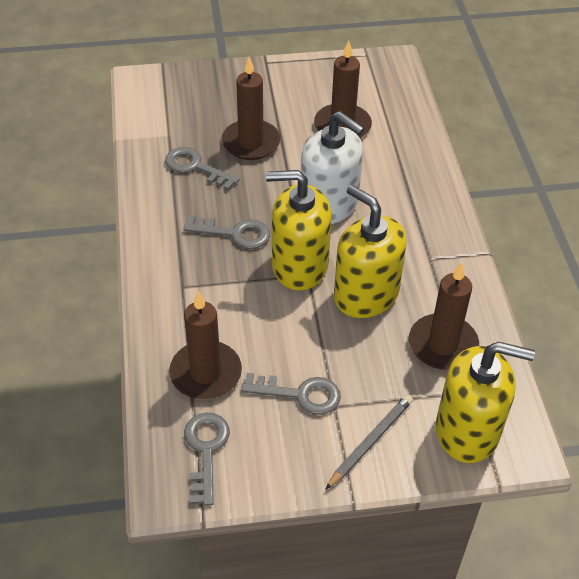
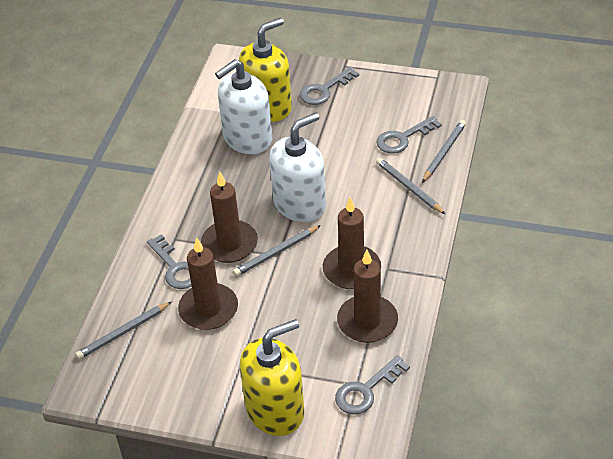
grey pencil: [325,394,413,490] = 1 -> [75,302,172,360] [233,225,321,276] [376,158,446,215] [422,120,466,183] = 4
white soap dispenser: [301,111,365,224] = 1 -> [215,59,272,154] [269,112,326,222] = 2
yellow soap dispenser: [266,170,332,290] [334,185,407,318] [436,341,535,463] = 3 -> [239,17,292,122] [240,319,305,436] = 2

